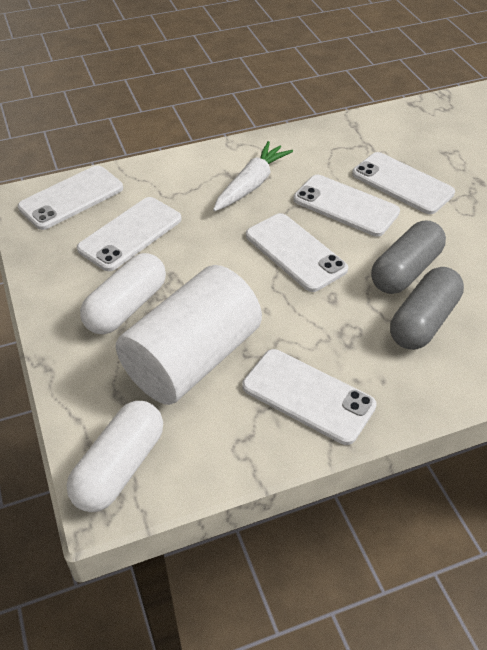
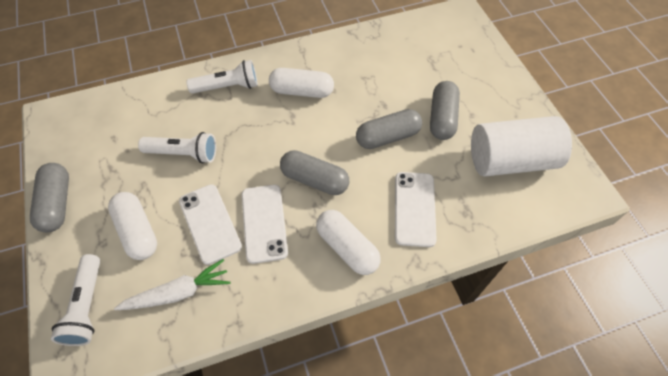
grey capsule: [371,221,446,294] [390,267,464,350] = 2 -> [30,163,69,232] [280,150,349,195] [356,109,422,149] [430,81,460,140] = 4
white capsule: [66,401,163,512] [80,253,166,334] = 2 -> [108,192,157,260] [269,68,334,98] [316,210,381,275] = 3
white flashlight: none = 0 -> [51,254,100,346] [138,132,216,163] [186,60,258,94] = 3
white phone: [18,165,123,230] [77,197,181,271] [242,349,377,445] [246,213,348,292] [293,175,400,236] [352,152,455,214] = 6 -> [179,184,242,265] [242,185,288,264] [395,172,437,247] = 3

